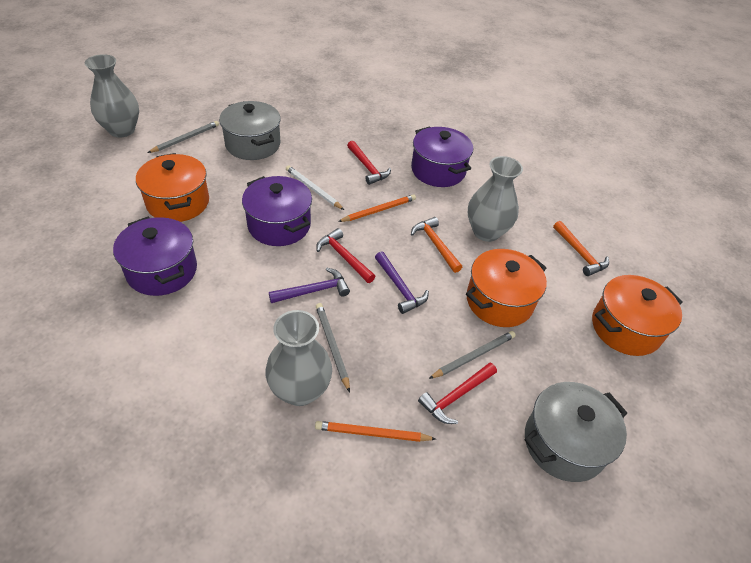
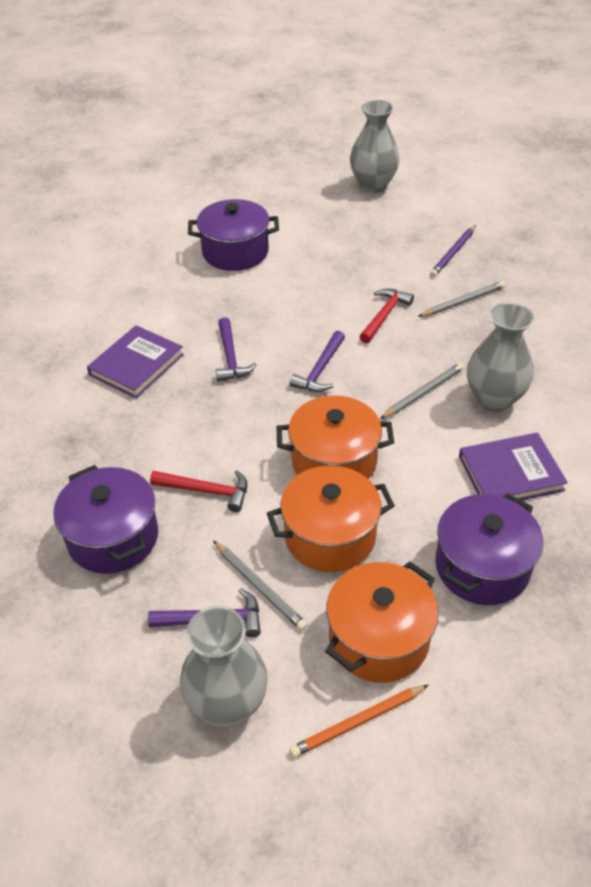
grey pot: [219,101,281,160] [524,382,627,482] = 2 -> none = 0
orange hammer: [411,217,462,273] [553,221,609,276] = 2 -> none = 0
orange pencil: [315,421,436,442] [338,194,416,222] = 2 -> [289,685,428,758] = 1
purple book: none = 0 -> [87,325,184,398] [459,433,568,500] = 2
purple hammer: [269,268,350,303] [375,251,429,314] = 2 -> [148,588,261,637] [216,317,257,382] [289,331,345,392] = 3
purple pencil: none = 0 -> [430,225,476,277] = 1
red hammer: [316,228,375,283] [347,141,391,185] [418,363,497,424] = 3 -> [150,470,248,512] [359,289,414,344] = 2
white pencil: [286,165,344,210] = 1 -> none = 0

